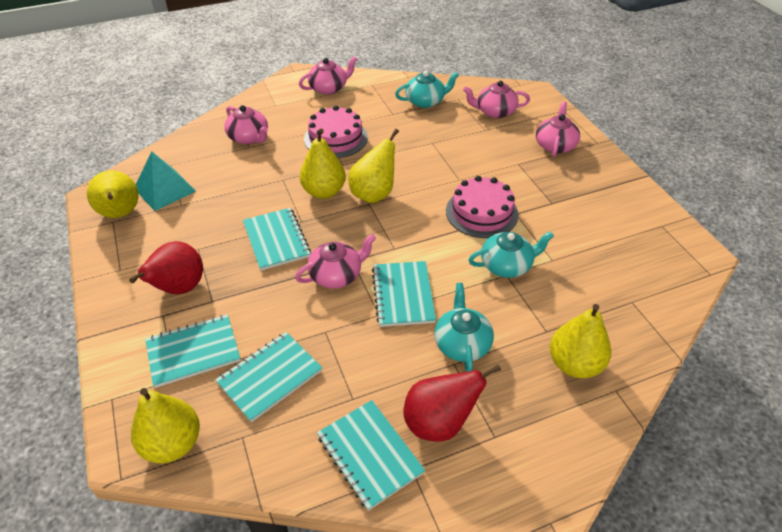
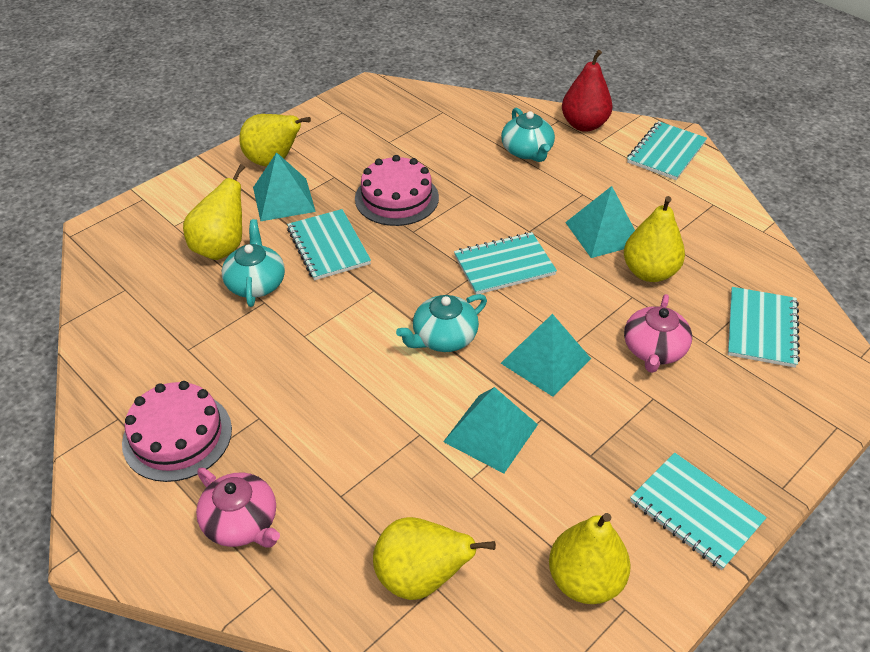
pink teapot: [224,105,268,144] [295,234,376,288] [299,56,357,95] [463,81,530,118] [536,102,580,157] = 5 -> [196,468,280,548] [624,294,692,373] = 2
red pear: [129,241,203,294] [404,364,501,442] = 2 -> [562,50,613,132] = 1
turquoise pyramid: [136,151,196,211] = 1 -> [253,152,316,221] [443,387,538,473] [501,314,591,397] [565,186,635,258] = 4

